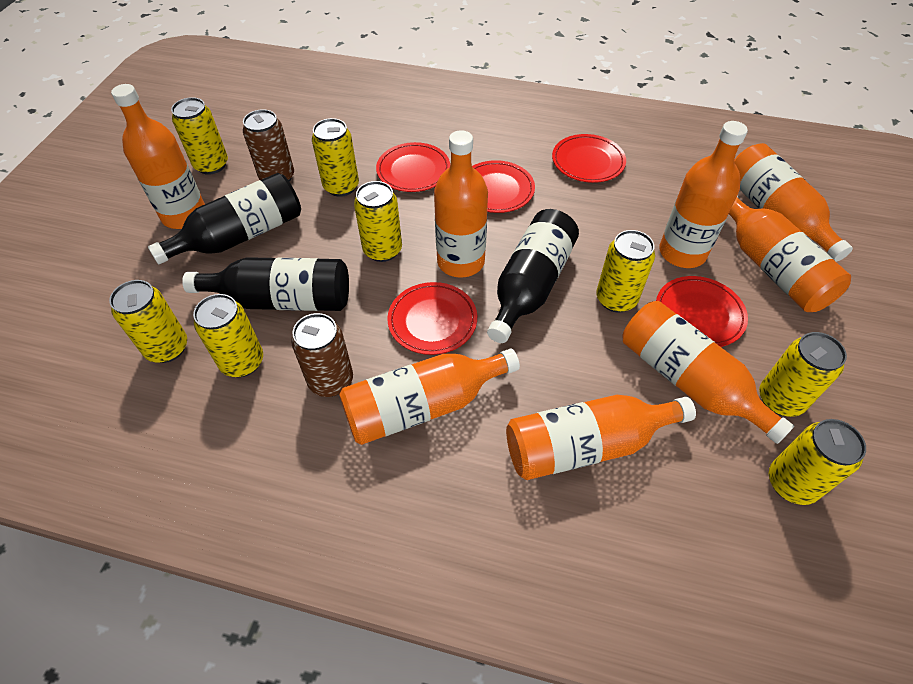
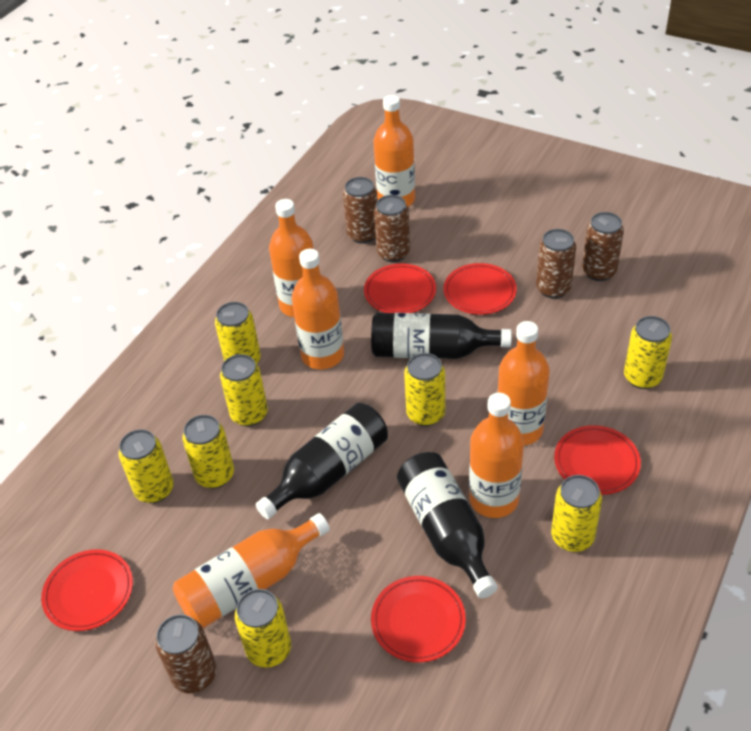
brown can: [243,109,294,181] [291,313,353,397] = 2 -> [155,614,217,693] [343,177,378,244] [374,195,410,262] [536,229,576,299] [582,212,624,281] = 5
orange bottle: [111,84,205,229] [339,349,520,445] [434,130,488,278] [506,395,696,480] [623,301,794,444] [659,121,748,268] [729,196,851,312] [734,143,853,262] = 8 -> [173,513,330,628] [269,199,314,317] [292,249,344,369] [374,95,415,207] [469,393,524,518] [497,321,550,445] = 6

